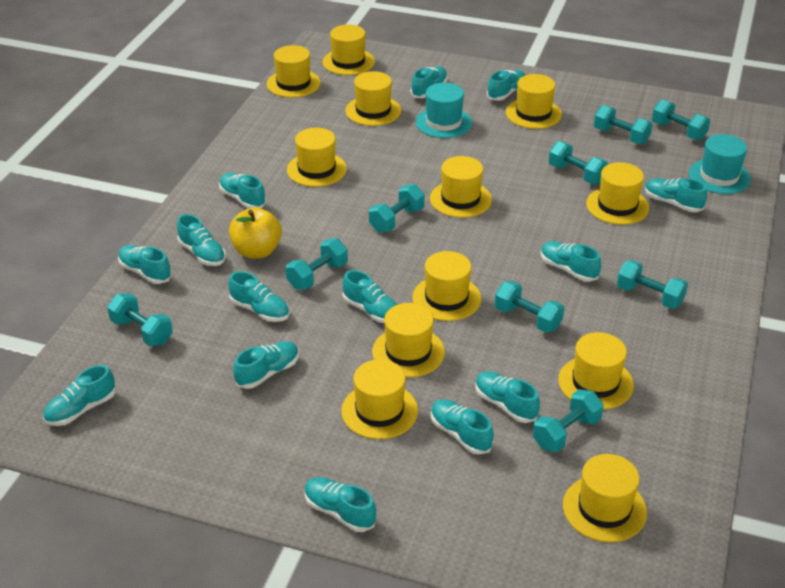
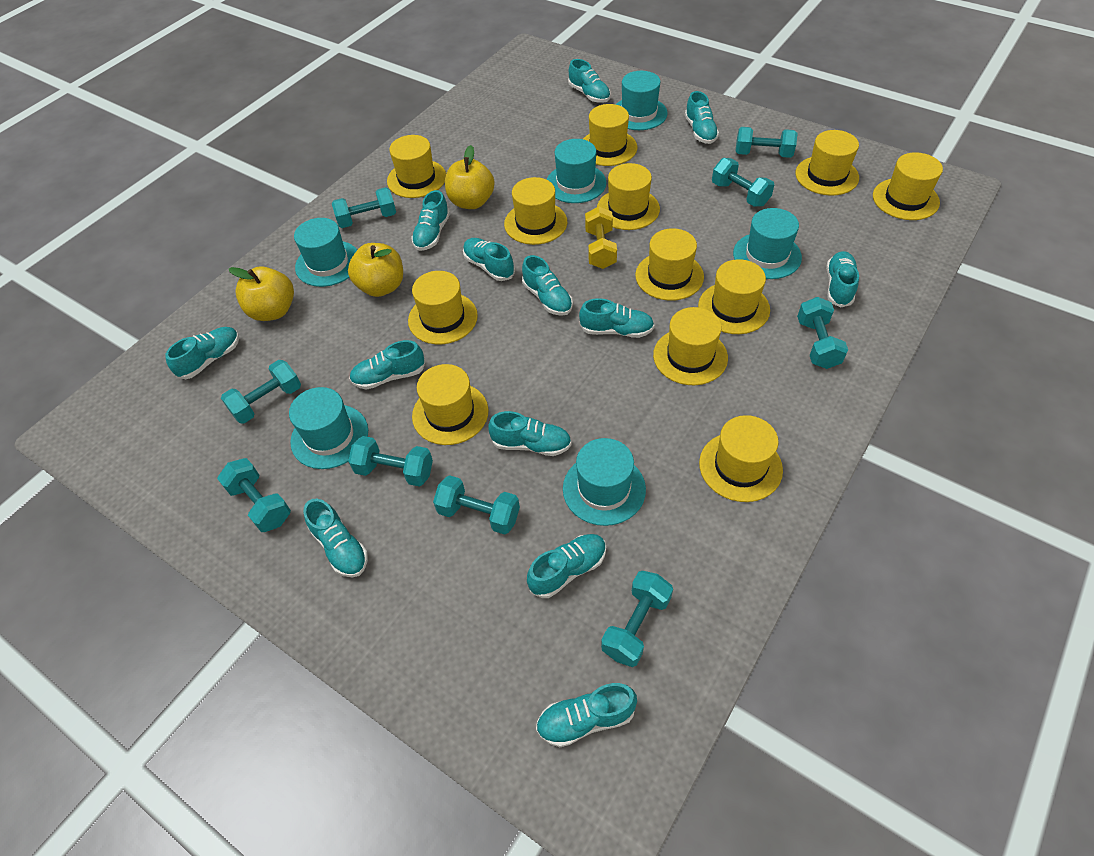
turquoise hat: [416,83,472,138] [689,134,751,194] = 2 -> [289,387,368,469] [294,218,357,287] [546,139,606,203] [563,438,646,526] [615,71,668,130] [733,208,802,279] = 6
turquoise shoe: [43,365,116,426] [118,245,172,284] [177,214,226,266] [219,173,266,209] [229,271,289,322] [233,341,299,389] [305,477,376,532] [343,270,397,323] [411,66,448,98] [431,399,494,455] [475,371,540,423] [487,70,525,101] [541,241,601,282] [645,178,707,212] = 14 -> [165,327,240,379] [304,499,368,578] [349,340,425,390] [411,190,450,251] [463,238,515,281] [488,411,571,456] [522,255,573,316] [527,534,606,598] [536,683,637,747] [568,59,611,103] [579,298,654,338] [685,91,719,144] [826,251,859,308] = 13
yellow apple: [229,207,282,259] = 1 -> [229,266,294,321] [348,243,403,297] [445,145,495,209] = 3
yellow dumbbell: none = 0 -> [585,206,617,269] = 1

